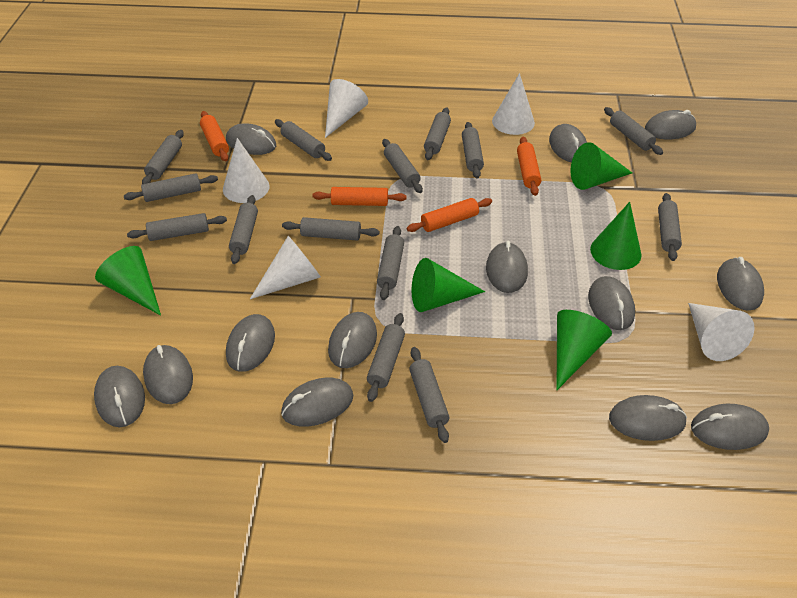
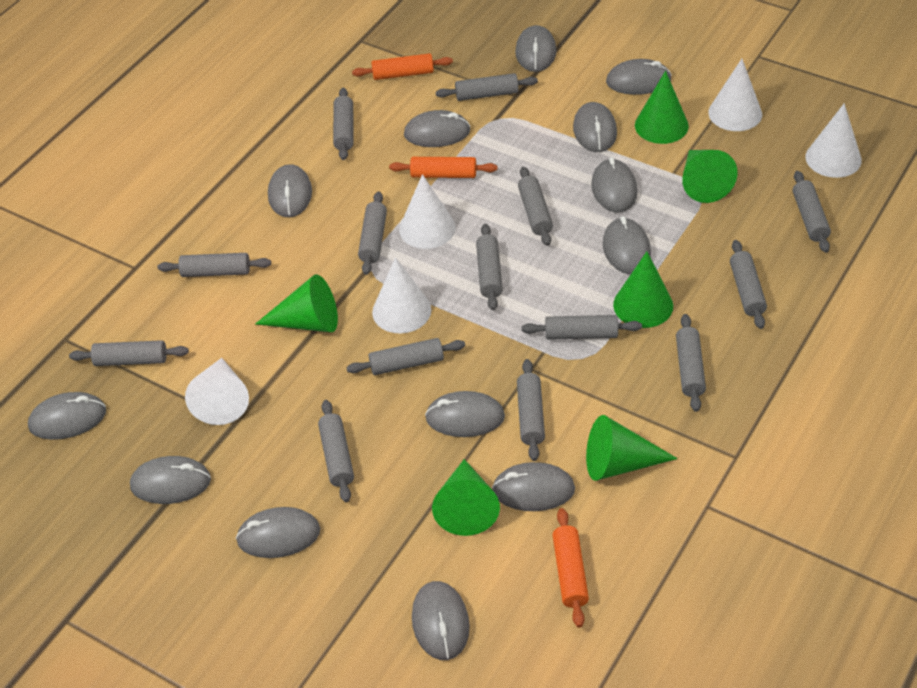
green cone: [95,246,161,316] [411,258,485,312] [556,310,612,390] [570,142,632,190] [590,202,642,270] = 5 -> [255,274,338,332] [432,459,500,536] [586,415,678,481] [613,252,673,328] [635,71,689,144] [682,150,737,203] = 6
orange rolling pin: [200,111,229,161] [312,187,407,206] [407,198,492,232] [517,137,541,196] = 4 -> [352,53,453,80] [389,157,497,178] [553,508,589,628] = 3

